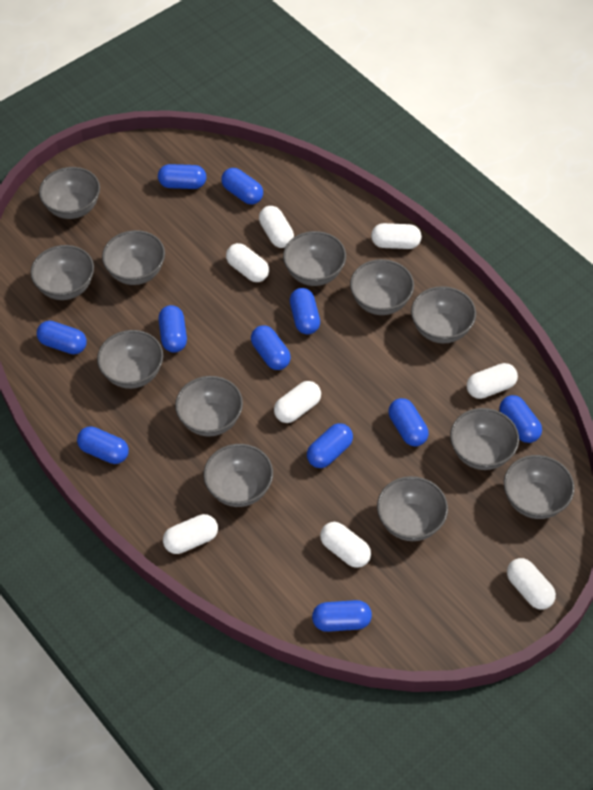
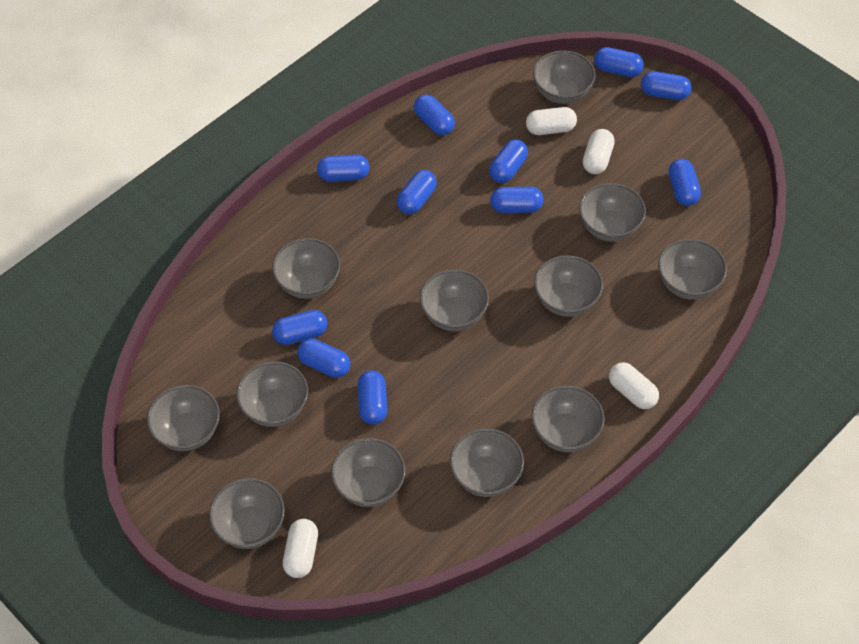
white capsule: [163,514,218,554] [226,243,269,282] [259,206,294,248] [274,381,321,423] [320,522,371,568] [371,223,422,249] [467,363,518,399] [507,558,556,610] = 8 -> [283,519,318,578] [526,107,577,135] [583,129,615,174] [609,362,659,409] = 4

